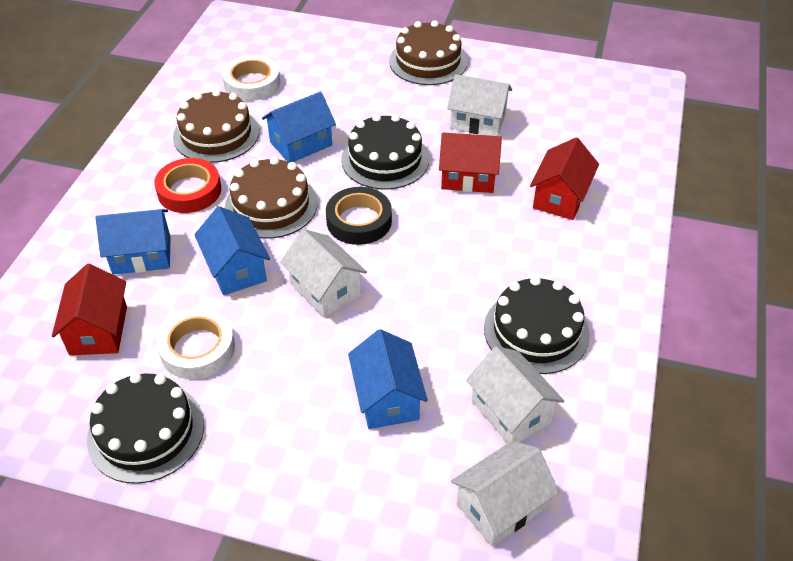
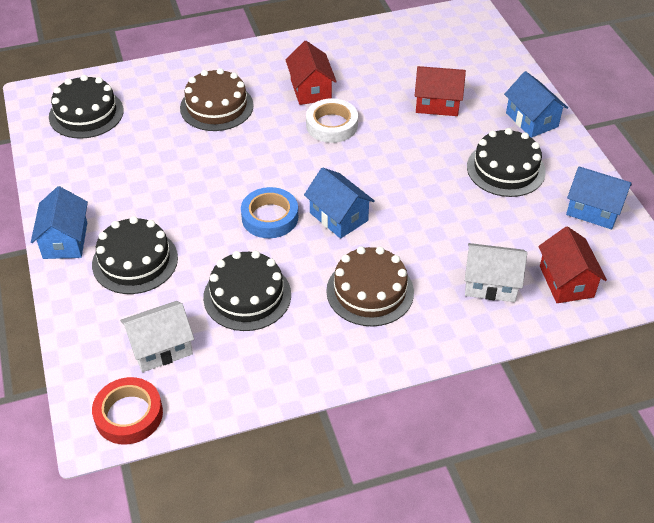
black cake: [87,372,204,484] [341,114,429,190] [484,276,590,374] = 3 -> [49,75,124,139] [92,216,178,294] [203,251,291,331] [467,128,546,197] = 4
black tape: [326,187,392,245] = 1 -> none = 0
blue tape: none = 0 -> [241,187,298,238] = 1
brown cake: [173,89,259,163] [225,157,318,239] [389,20,467,85] = 3 -> [180,68,254,131] [326,246,414,326] = 2
white house: [280,229,367,318] [447,74,512,136] [451,441,559,546] [466,346,564,443] = 4 -> [120,301,194,372] [465,243,527,302] = 2
white tape: [157,308,235,379] [222,55,280,101] = 2 -> [306,98,358,143] = 1

